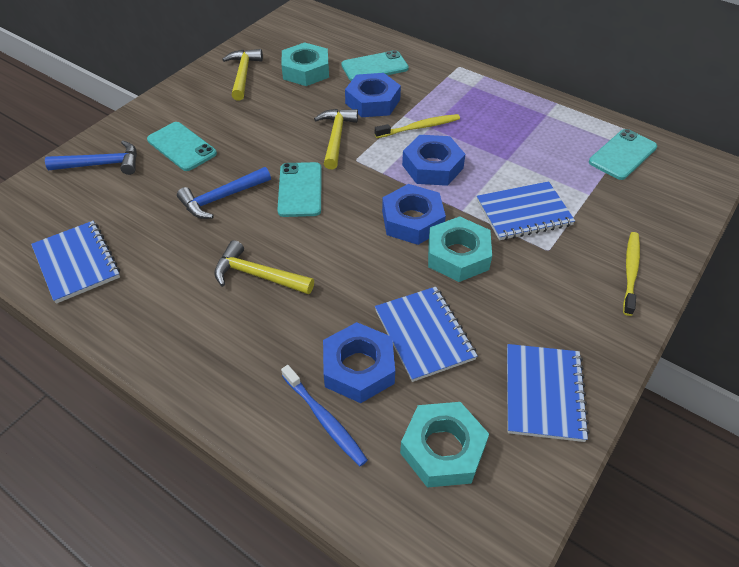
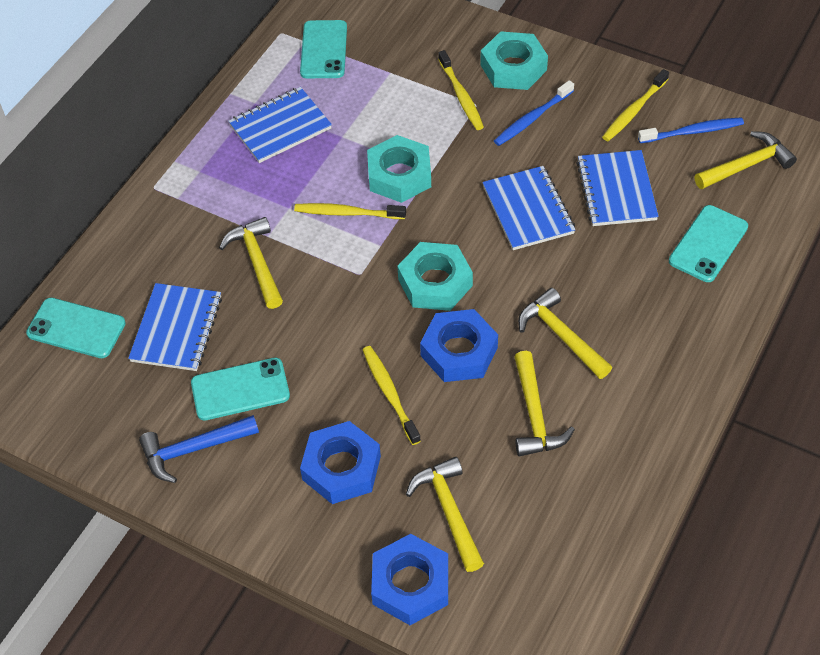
blue hammer: [45,140,137,175] [177,167,271,219] = 2 -> [139,415,259,483] = 1
blue nut: [323,322,395,403] [345,73,401,117] [382,184,446,245] [402,135,465,186] = 4 -> [300,421,381,504] [371,534,448,625] [420,309,498,382] = 3
blue toothbrush: [281,365,368,466] = 1 -> [494,80,574,146] [638,117,744,143] = 2
yellow hammer: [214,240,314,295] [222,49,263,100] [314,109,358,169] = 3 -> [219,217,283,309] [406,457,484,572] [514,351,575,457] [518,288,612,379] [695,131,797,189] = 5
yellow toothbrush: [375,114,460,138] [623,232,640,316] = 2 -> [294,203,406,219] [363,346,421,445] [438,50,484,130] [602,69,669,141] = 4

